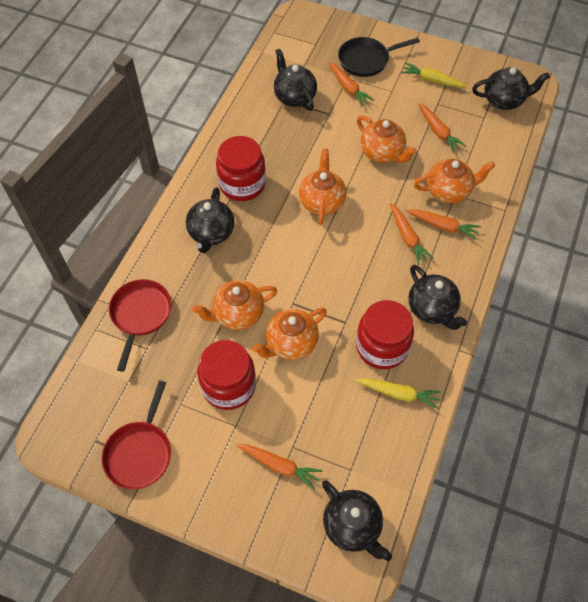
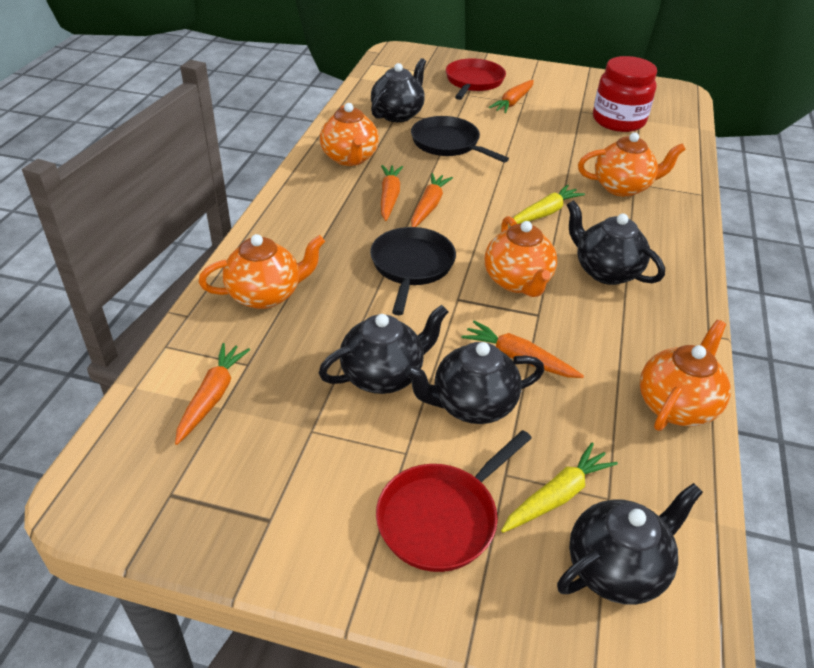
black pan: [338,37,420,77] = 1 -> [370,227,456,315] [411,116,509,163] = 2
red jar: [197,340,256,410] [216,136,266,201] [356,300,414,369] = 3 -> [593,56,657,132] = 1

